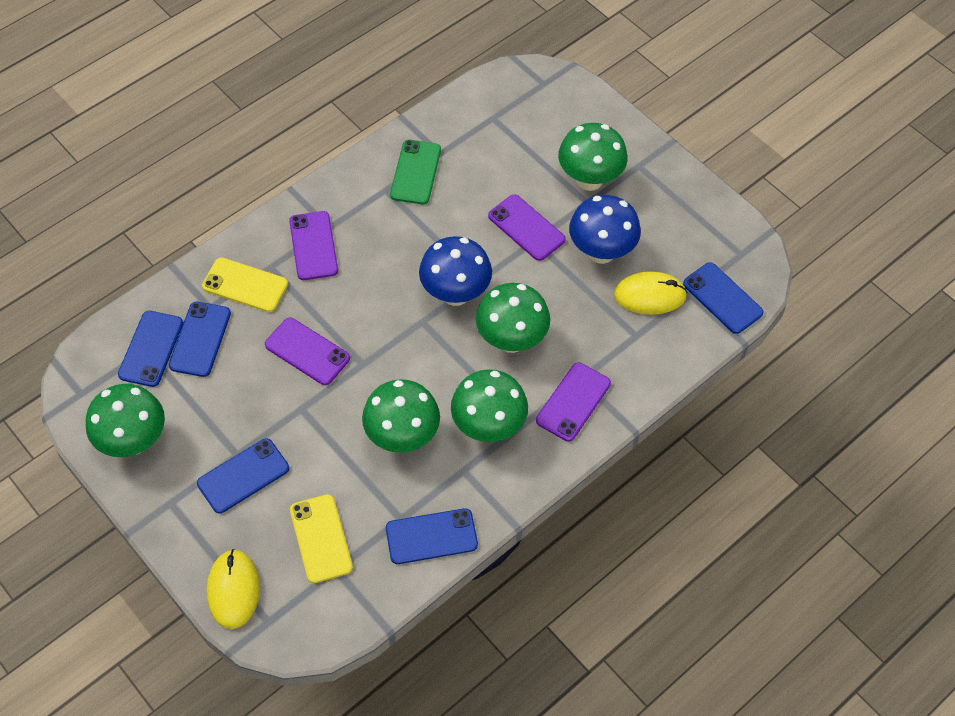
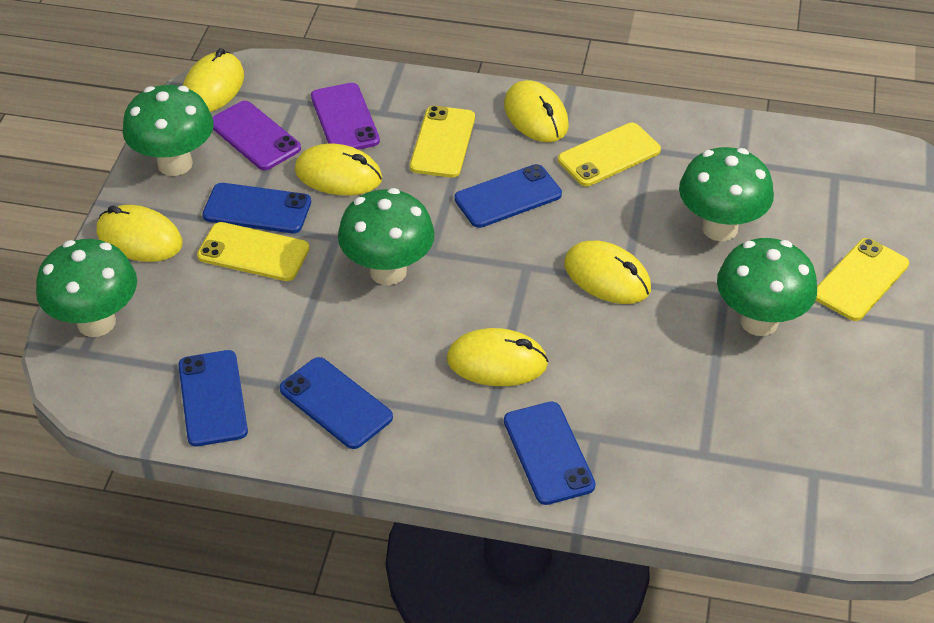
blue mushroom: [419,236,492,306] [569,195,641,264] = 2 -> none = 0
green phone: [390,140,441,204] = 1 -> none = 0
purple phone: [265,318,350,385] [289,211,338,280] [488,194,566,261] [536,362,611,442] = 4 -> [213,101,301,170] [311,83,380,150] = 2
yellow mouse: [207,549,260,629] [614,271,687,315] = 2 -> [97,205,183,262] [183,48,244,112] [295,144,382,195] [447,328,549,386] [504,80,569,142] [564,241,651,304] = 6
yellow phone: [202,257,288,312] [290,494,353,583] = 2 -> [197,222,310,281] [410,106,475,178] [558,123,661,186] [816,238,909,321] = 4

